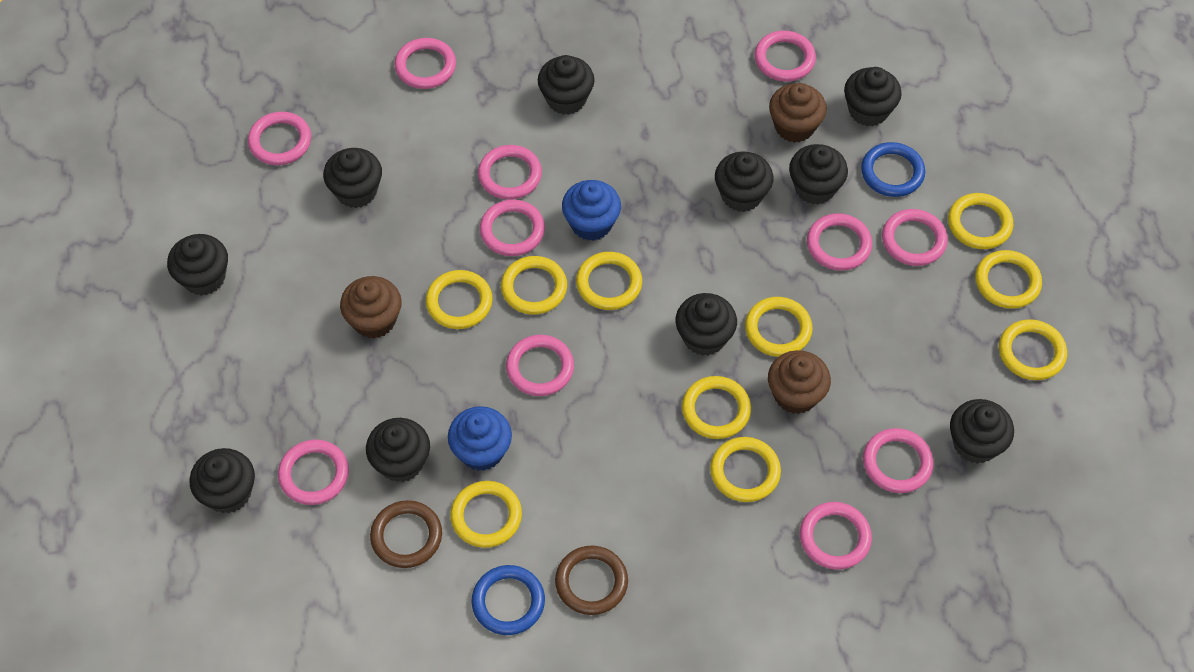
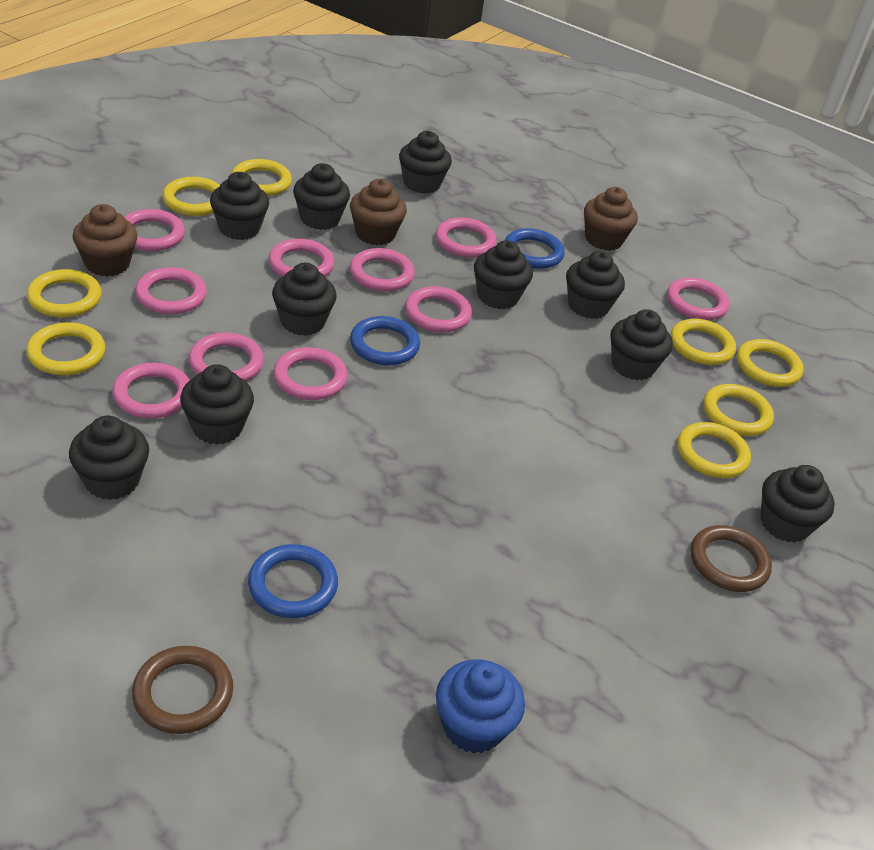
blue cupcake: [448,406,512,471] [562,180,621,241] = 2 -> [436,659,525,754] = 1
blue ring: [471,565,545,635] [861,142,925,197] = 2 -> [248,544,338,618] [350,316,420,365] [505,228,564,269] = 3
pink ring: [248,112,311,165] [278,440,349,505] [394,38,456,89] [478,145,542,200] [480,200,545,256] [506,335,574,396] [754,31,816,82] [800,502,872,570] [807,213,872,271] [863,428,934,493] [882,209,948,266] = 11 -> [112,363,190,419] [124,209,185,251] [135,267,207,314] [189,333,264,381] [269,239,335,277] [273,347,348,400] [350,248,415,291] [405,286,472,332] [436,218,497,258] [667,277,730,320] = 10
yellow ring: [426,270,492,329] [450,481,522,548] [501,256,567,315] [576,252,642,310] [682,376,751,439] [710,437,781,502] [745,297,813,357] [948,193,1013,249] [975,250,1042,309] [999,319,1067,380] = 10 -> [26,322,105,375] [27,269,101,317] [162,177,220,216] [232,159,292,196] [671,319,736,365] [677,422,751,478] [703,384,774,436] [737,339,804,387] = 8

